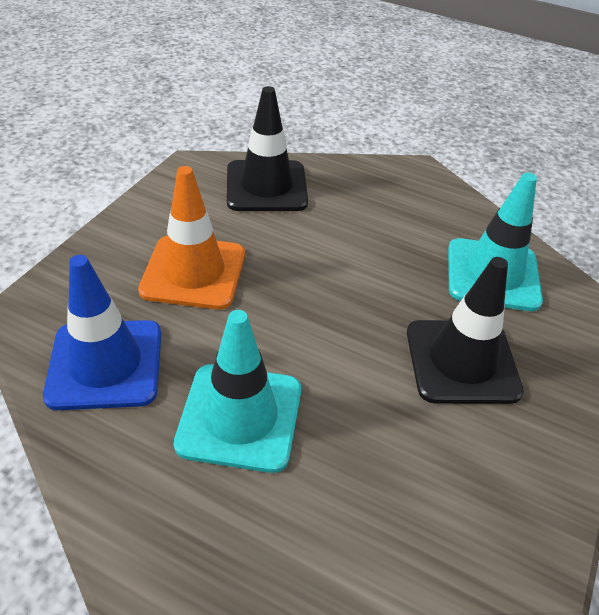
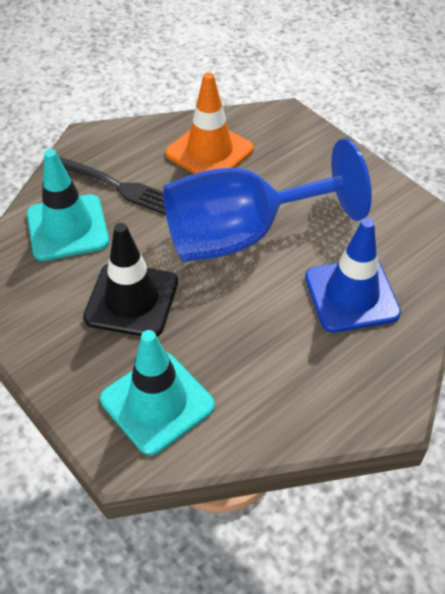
black fork: none = 0 -> [59,157,166,215] = 1
black traffic cone: [227,86,308,211] [407,257,524,404] = 2 -> [83,223,178,336] = 1
blue goblet: none = 0 -> [163,139,372,262] = 1

